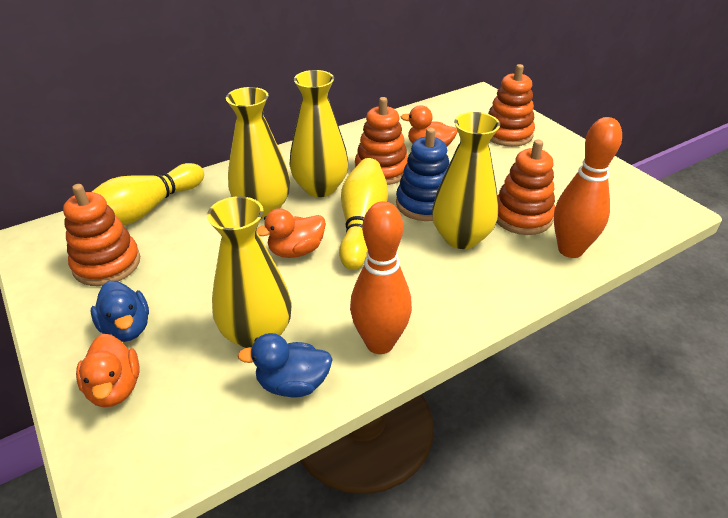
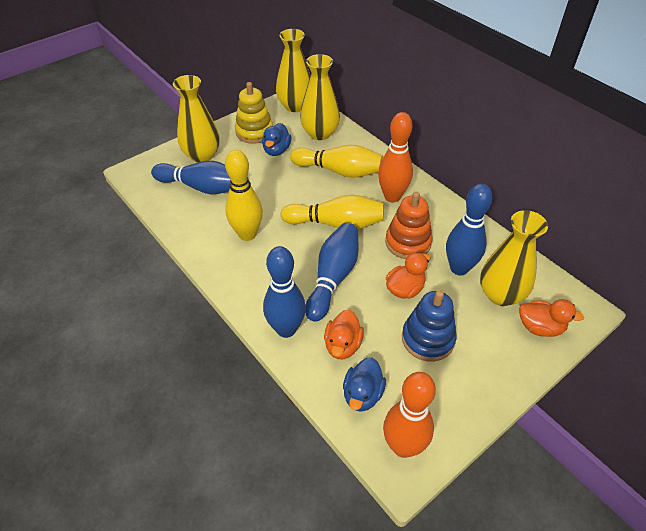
blue bowling pin: none = 0 -> [151,161,231,194] [263,246,306,338] [305,223,358,322] [446,184,493,276] = 4
orange stacking toy: [63,184,140,286] [355,97,408,185] [488,64,535,147] [497,139,555,235] = 4 -> [385,192,433,259] = 1
yellow bowling pin: [92,163,204,225] [339,158,388,270] = 2 -> [225,150,263,241] [280,195,384,229] [290,145,383,178] = 3
yellow stacking toy: none = 0 -> [235,82,273,144] = 1

